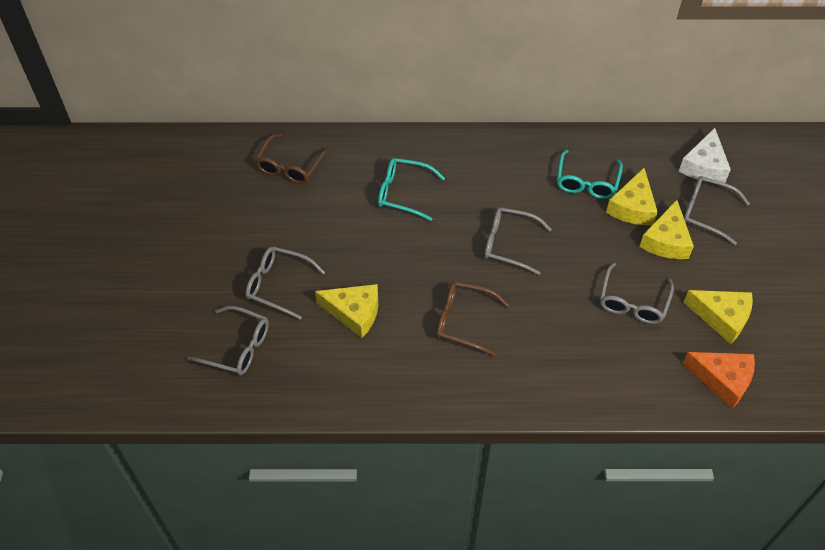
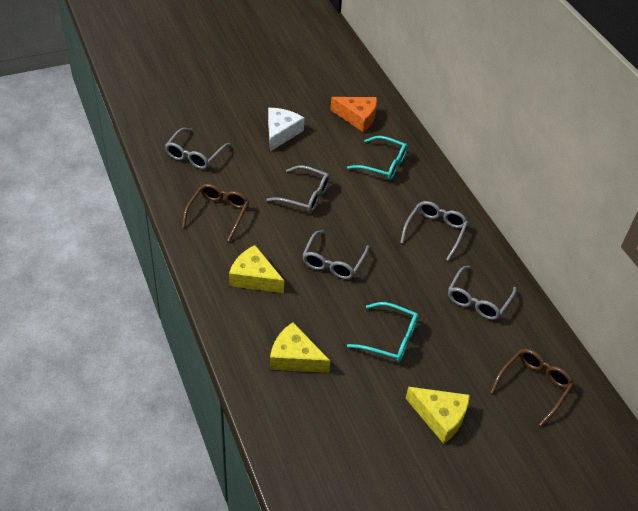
yellow cheese: [315,284,378,338] [606,168,658,225] [639,200,694,259] [683,290,753,344] = 4 -> [229,245,284,293] [270,322,330,373] [406,387,470,444] = 3

